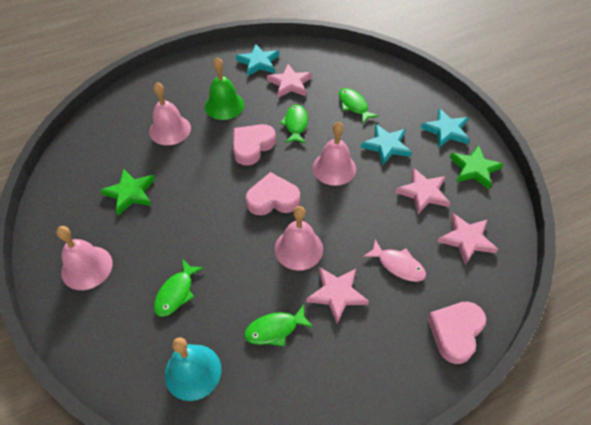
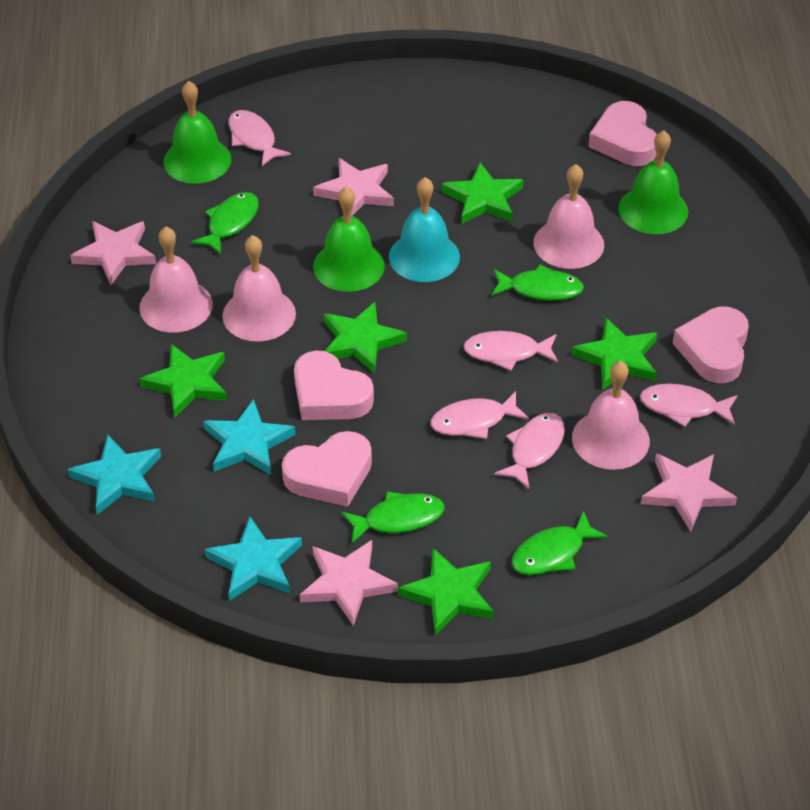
green bell: [205,57,244,120] = 1 -> [163,81,231,184] [313,186,385,292] [618,131,688,234] = 3
green star: [100,169,155,215] [449,145,504,189] = 2 -> [139,344,227,418] [324,302,407,374] [398,548,494,636] [442,163,523,224] [572,318,657,390] = 5
pink fish: [363,239,426,282] = 1 -> [229,110,291,166] [430,391,529,439] [463,331,558,371] [494,413,565,489] [640,384,737,427] = 5
pink heart: [233,124,276,165] [246,172,300,215] [427,302,486,364] = 3 -> [282,431,372,507] [294,351,374,420] [588,101,657,166] [673,307,749,383] = 4

